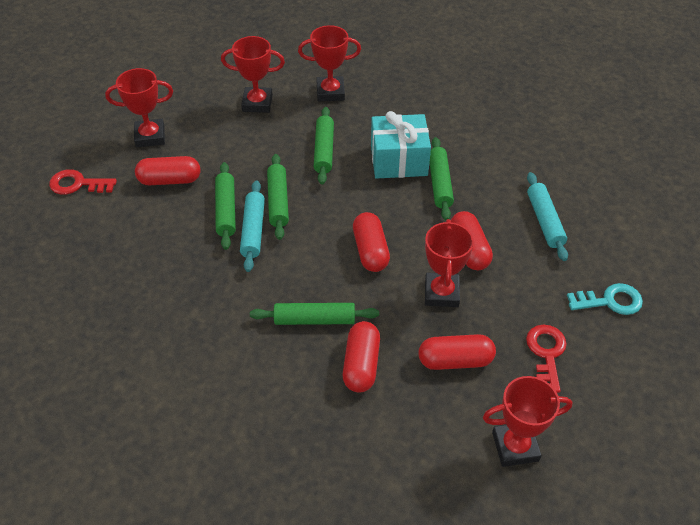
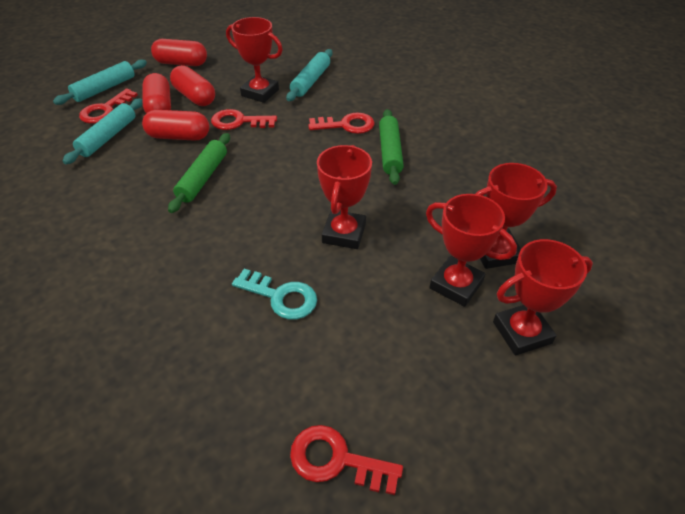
green rolling pin: [215,162,236,250] [250,303,379,325] [267,154,289,240] [314,107,334,184] [429,137,454,220] = 5 -> [168,133,230,213] [379,109,404,185] = 2
red capsule: [135,156,200,185] [343,321,380,392] [353,212,390,272] [419,334,496,370] [451,211,493,270] = 5 -> [142,73,171,113] [142,110,209,141] [151,39,207,66] [170,65,215,106] = 4
red key: [49,169,117,195] [526,324,567,393] = 2 -> [79,89,138,124] [211,109,277,130] [290,425,403,495] [308,112,374,134] = 4
turquoise gift: [371,111,431,179] = 1 -> none = 0
turquoise rolling pin: [240,180,265,272] [527,172,568,261] = 2 -> [53,59,147,105] [63,98,143,164] [286,49,332,101] = 3

